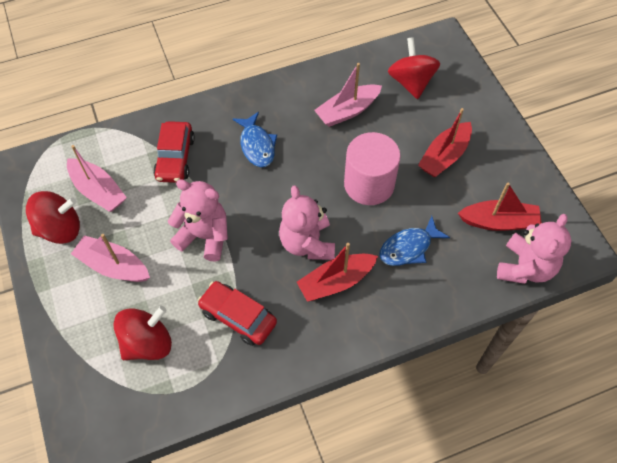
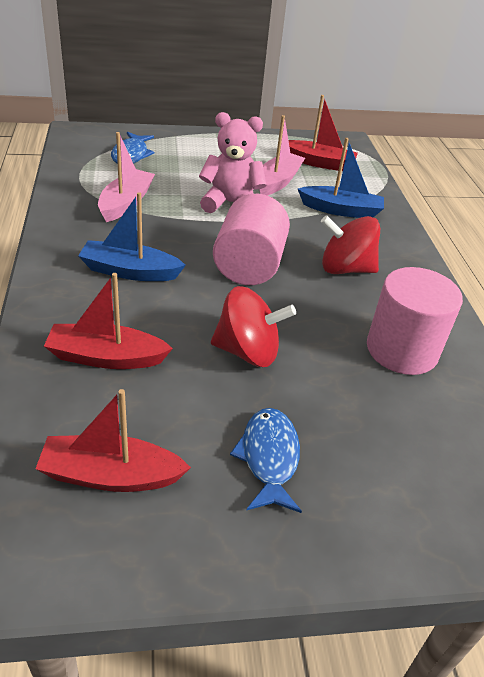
blue boat: none = 0 -> [78,192,186,281] [298,138,384,218] = 2
pink boat: [67,145,127,212] [71,234,150,282] [314,63,382,127] = 3 -> [98,132,155,222] [259,115,305,195] = 2
pink cylinder: [344,132,401,205] = 1 -> [213,194,290,285] [367,267,463,375] = 2
pink teddy bear: [168,179,228,261] [279,186,335,260] [497,214,571,284] = 3 -> [199,112,266,213] = 1
red car: [153,121,195,183] [197,281,277,346] = 2 -> none = 0
red spinning top: [26,191,80,244] [113,306,172,360] [388,37,440,99] = 3 -> [211,286,296,367] [321,215,380,274] = 2

